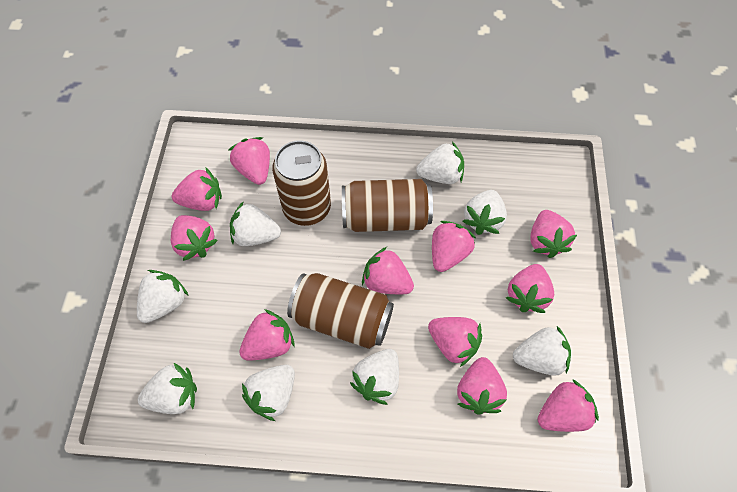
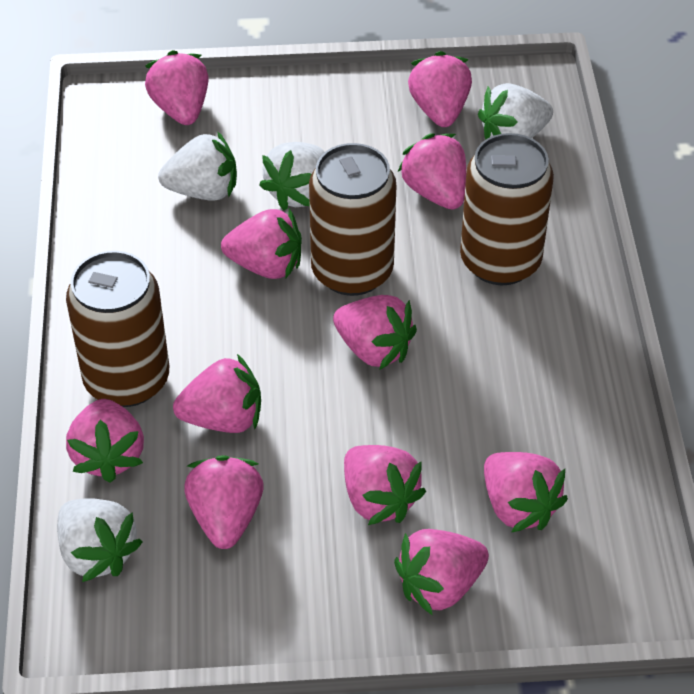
white strawberry: [137,270,189,323] [138,363,197,414] [230,201,281,246] [242,365,295,421] [350,349,399,405] [416,142,464,184] [463,190,507,235] [513,326,571,376] = 8 -> [57,498,143,582] [158,131,237,201] [259,142,324,210] [478,83,553,140] = 4

